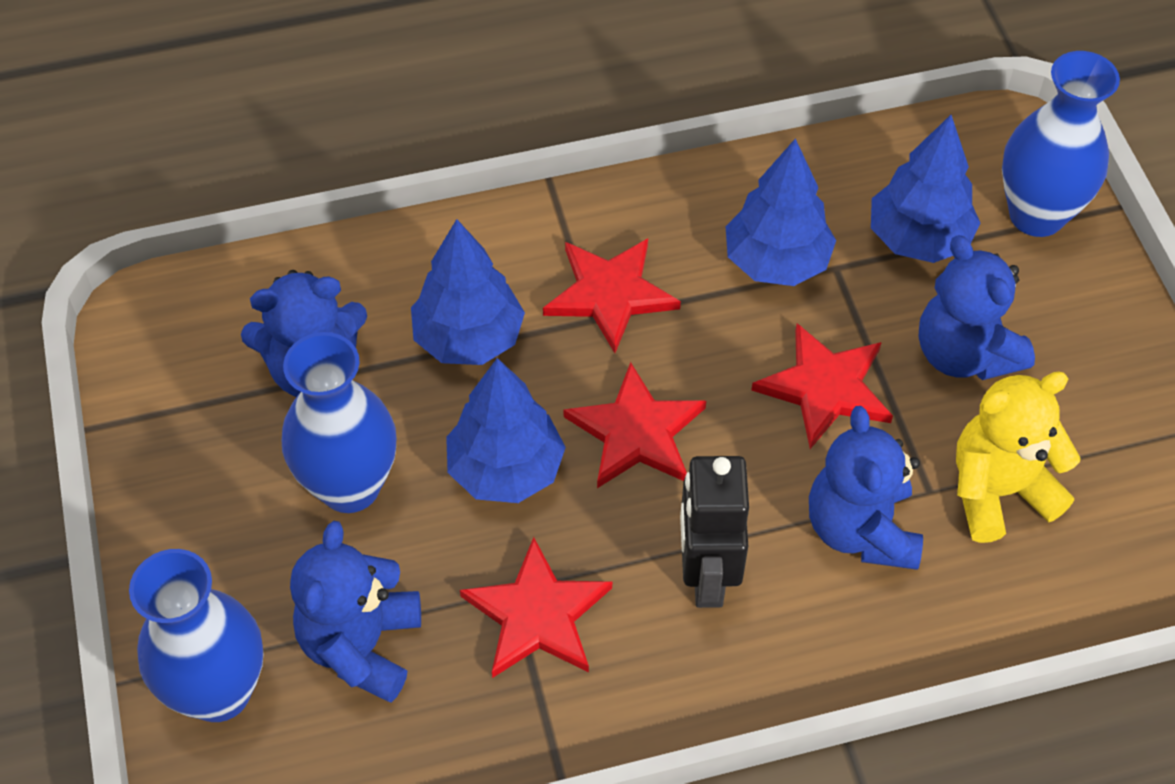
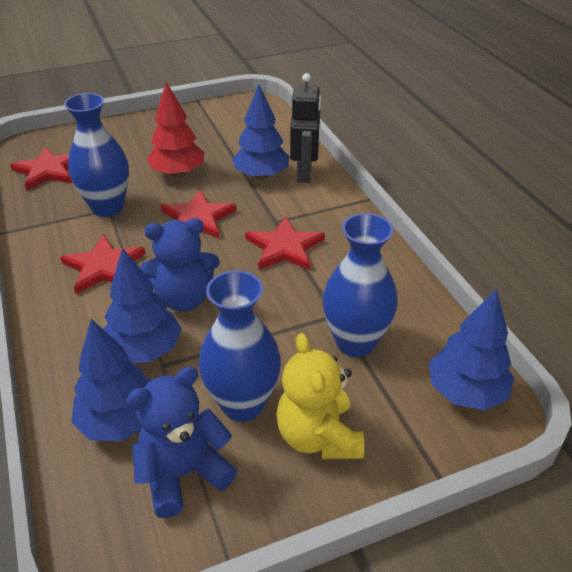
blue teddy bear: [241,270,367,397] [290,521,421,703] [809,406,923,570] [918,235,1035,380] = 4 -> [126,366,237,518] [140,218,220,312] = 2
red tree: none = 0 -> [147,82,204,177] = 1

